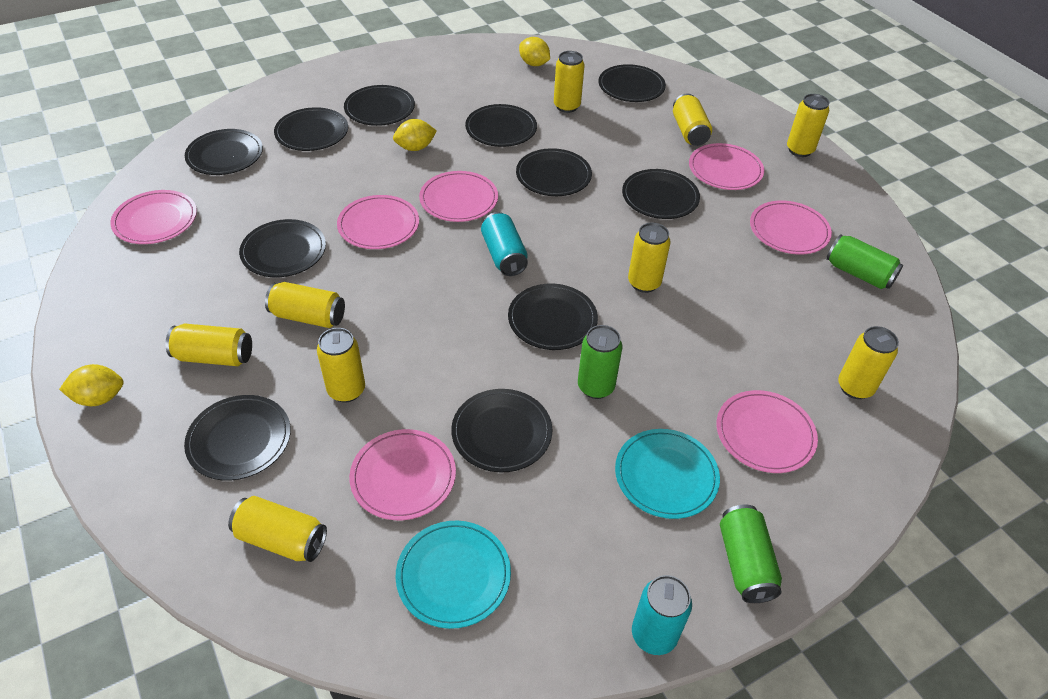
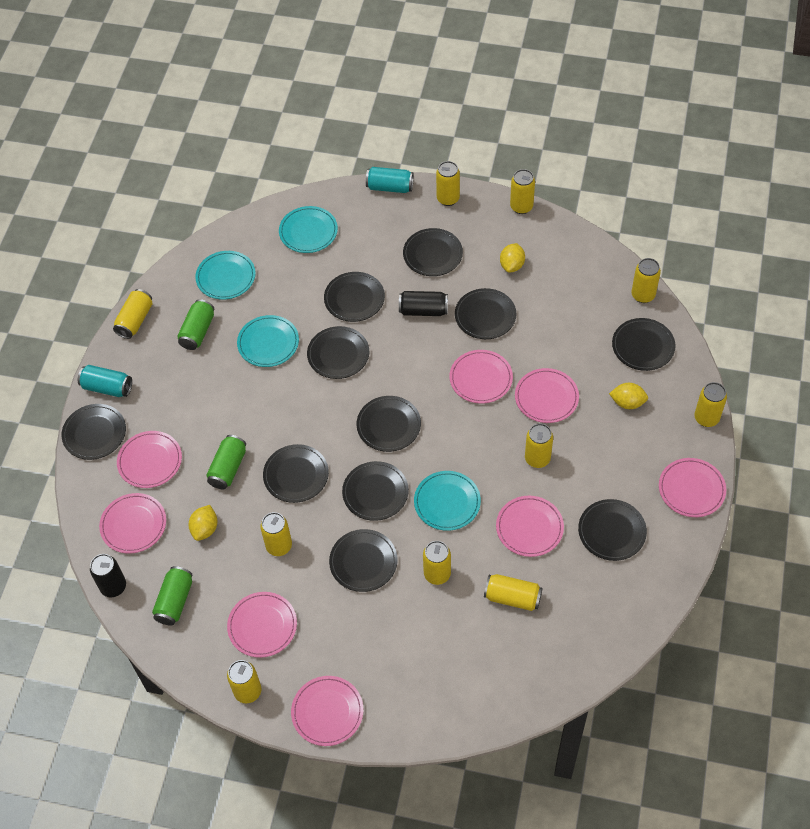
black can: none = 0 -> [90,554,126,597] [399,291,448,316] = 2
pink plate: [110,190,197,244] [337,195,419,249] [349,429,456,520] [419,171,498,222] [689,143,764,190] [717,390,818,473] [750,200,832,254] = 7 -> [99,493,166,554] [117,431,182,488] [227,592,297,658] [291,676,363,746] [449,350,513,404] [496,496,564,557] [515,368,579,423] [659,458,726,517] = 8
turquoise plate: [396,521,511,629] [615,429,720,519] = 2 -> [195,251,256,300] [237,315,299,367] [279,206,338,253] [414,471,481,531] = 4
yellow can: [165,323,252,366] [228,496,327,562] [265,282,345,328] [317,328,365,402] [554,51,585,113] [628,223,670,293] [673,94,712,146] [787,94,830,157] [838,326,899,399] = 9 -> [113,289,153,339] [227,660,261,703] [260,512,292,556] [423,541,451,585] [436,161,460,206] [484,574,542,611] [510,169,535,214] [525,424,553,468] [631,258,661,303] [694,382,727,427] = 10

